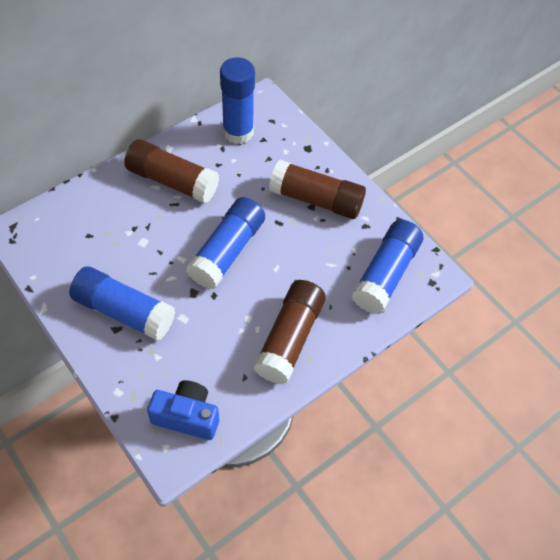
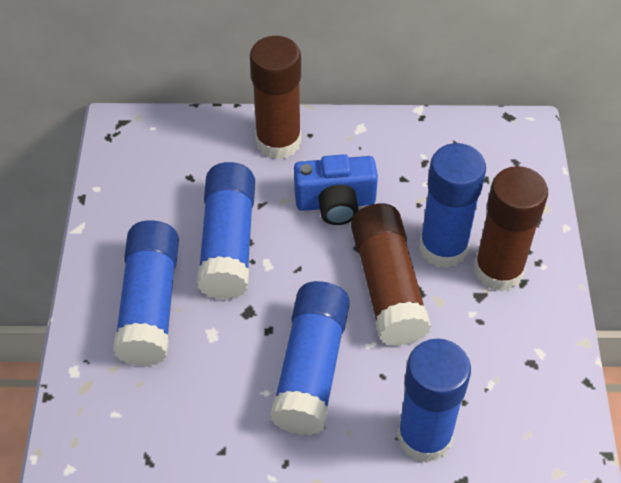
blue glue stick: [69,266,175,341] [186,197,265,289] [220,57,255,144] [351,220,423,314] = 4 -> [113,220,179,366] [197,162,255,300] [270,281,350,435] [397,339,471,463] [419,143,486,268] = 5

